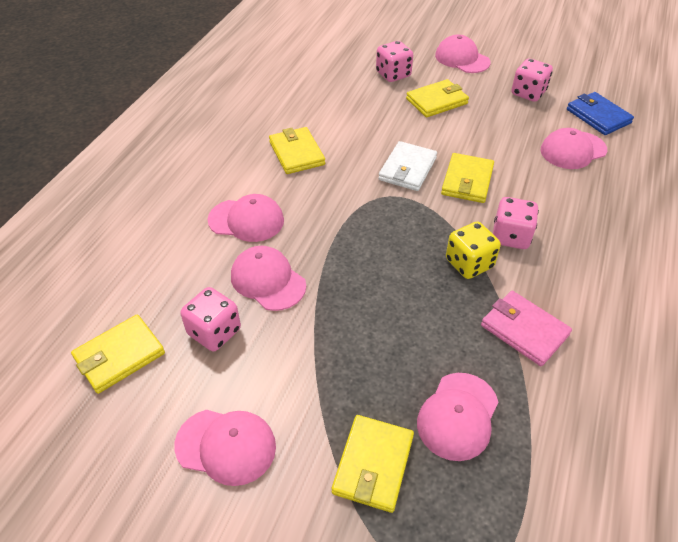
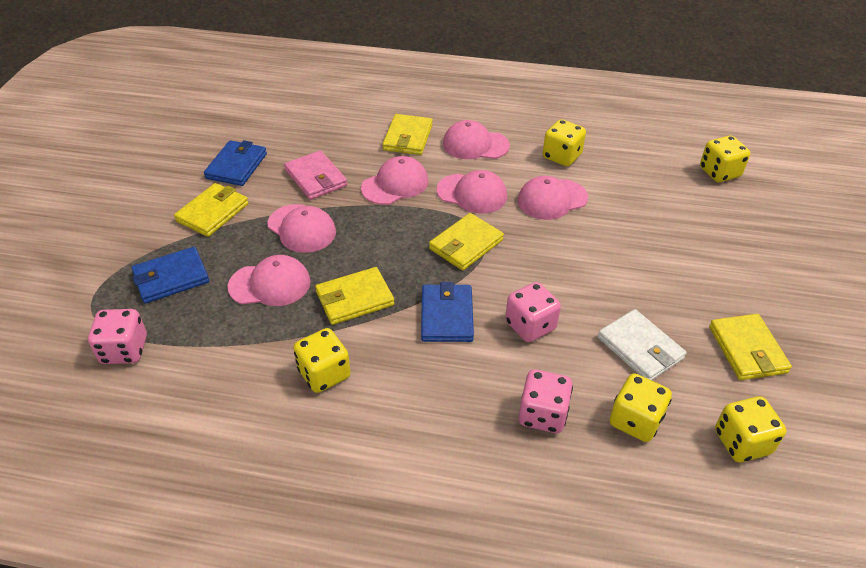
blue wallet: [567,92,634,135] = 1 -> [132,247,209,303] [204,140,267,186] [421,282,474,342] = 3
pink dice: [180,287,241,351] [376,41,413,82] [493,197,539,249] [511,58,553,102] = 4 -> [88,309,147,364] [505,282,561,342] [519,369,573,433] = 3
yellow dice: [446,222,501,279] = 1 -> [293,328,351,393] [543,119,586,166] [610,373,672,442] [700,136,750,182] [715,396,786,462] = 5

